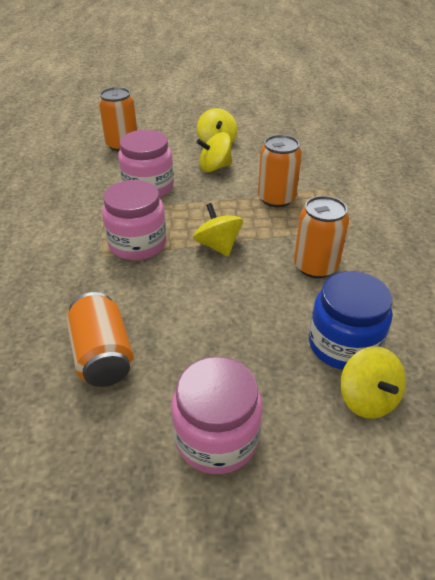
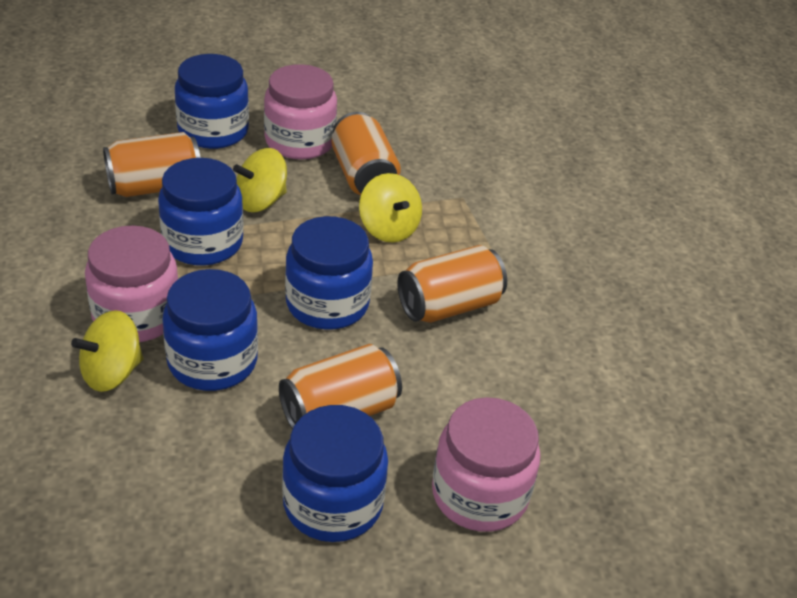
blue jar: [309,271,392,370] = 1 -> [158,158,243,266] [163,269,258,391] [175,54,249,149] [282,405,388,542] [285,216,373,330] = 5
yellow spinning top: [193,203,243,257] [197,108,237,144] [197,132,232,172] [340,346,406,419] = 4 -> [71,310,143,392] [233,148,287,212] [359,173,422,243] = 3

